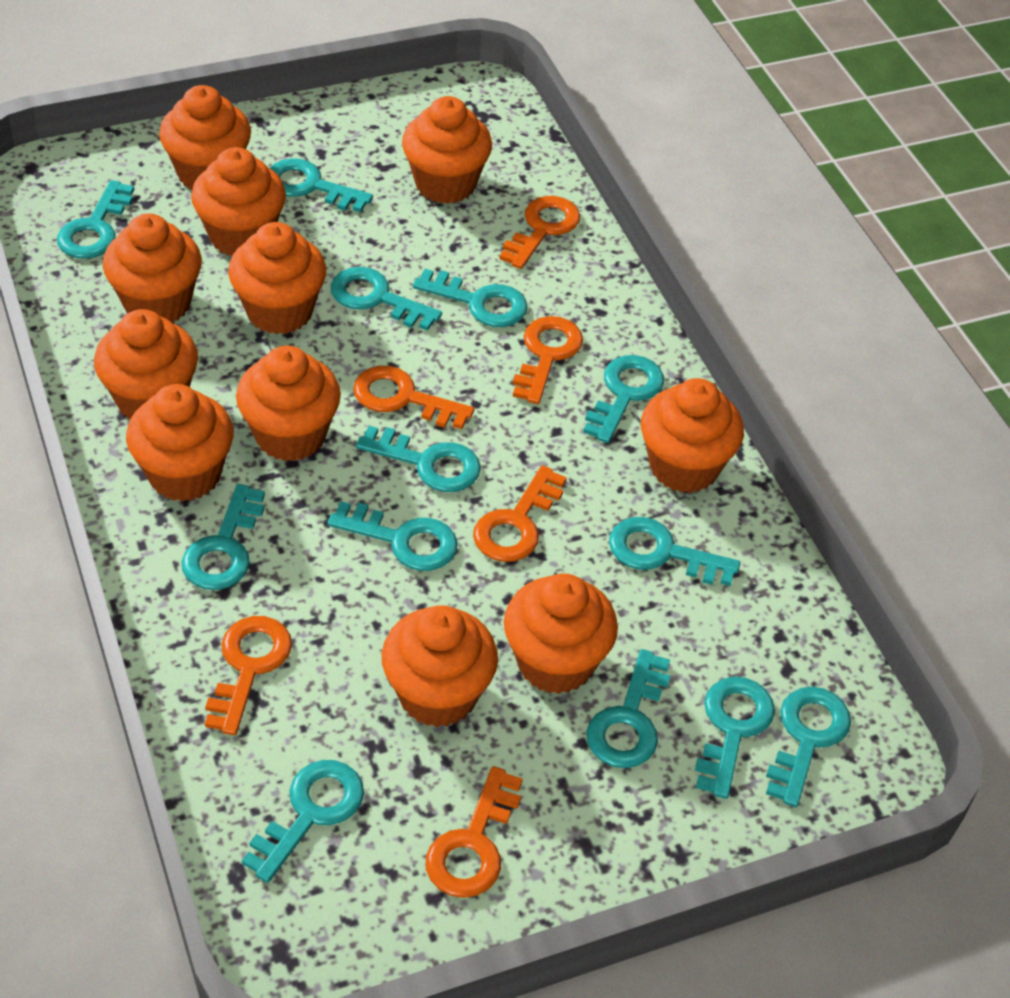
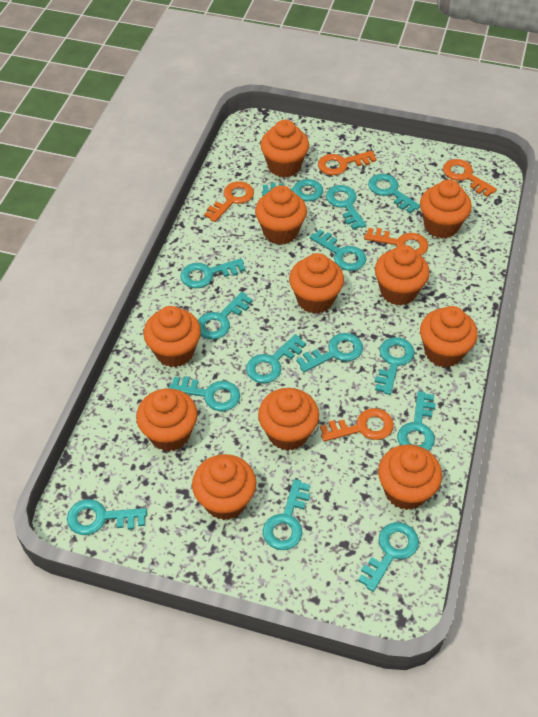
orange key: [205,616,292,735] [353,366,474,429] [426,766,523,898] [473,465,567,562] [499,196,580,269] [513,316,583,404] = 6 -> [204,181,254,222] [318,151,377,175] [320,408,394,442] [364,228,428,255] [443,159,497,197] = 5
turquoise key: [57,180,134,259] [181,484,265,590] [242,760,364,883] [270,158,373,213] [327,501,458,571] [331,267,442,331] [356,426,481,492] [413,269,528,327] [583,355,664,443] [586,649,671,768] [609,517,740,586] [695,677,775,799] [766,687,851,807] = 13 -> [67,499,147,535] [169,376,240,411] [180,258,245,288] [198,292,253,340] [246,334,306,383] [262,179,323,201] [263,479,310,550] [296,333,363,372] [310,230,366,271] [326,185,366,230] [358,522,419,592] [368,174,420,213] [375,337,415,395] [397,391,436,451] = 14

